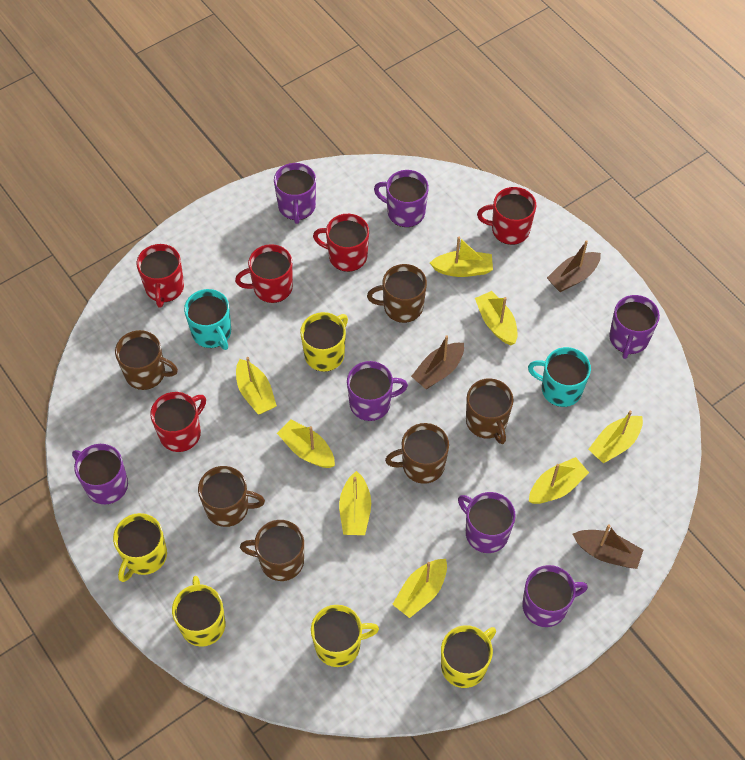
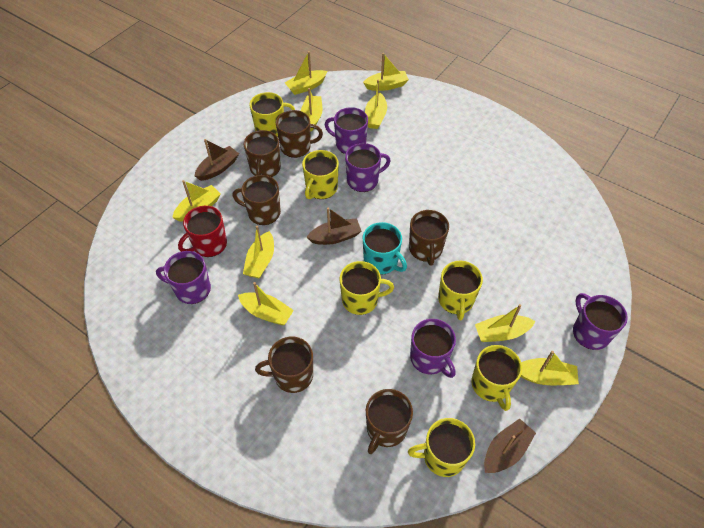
purple mug: [72,444,128,504] [274,163,316,224] [347,361,408,421] [374,170,429,227] [458,492,516,553] [522,565,588,627] [609,295,660,359] = 7 -> [156,251,211,304] [325,107,368,154] [345,143,391,192] [410,319,456,378] [573,293,628,350] = 5
red mug: [137,244,184,308] [150,392,206,452] [235,244,293,303] [313,214,369,272] [477,187,536,245] = 5 -> [178,206,227,257] = 1
turquoise mug: [184,289,231,350] [528,347,591,407] = 2 -> [363,222,407,275] = 1
yellow boat: [236,357,277,415] [277,420,335,468] [339,471,371,535] [392,559,447,618] [430,237,493,277] [475,291,518,345] [529,457,589,504] [588,410,643,464] = 8 -> [172,180,221,222] [238,282,294,326] [243,226,274,279] [285,51,327,95] [301,88,322,132] [363,53,409,91] [365,80,387,129] [475,304,535,342] [520,351,579,386] = 9
yellow mug: [113,513,167,582] [172,576,225,647] [300,312,348,372] [311,605,379,667] [441,625,496,688] = 5 -> [249,92,295,137] [302,150,339,199] [339,261,394,315] [408,418,475,477] [438,261,483,320] [472,345,522,411] = 6

